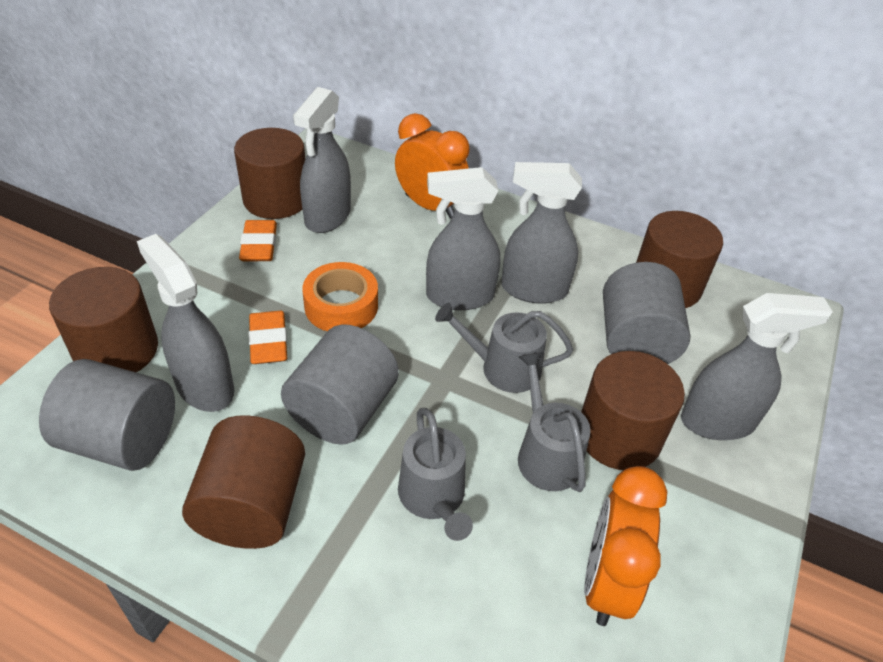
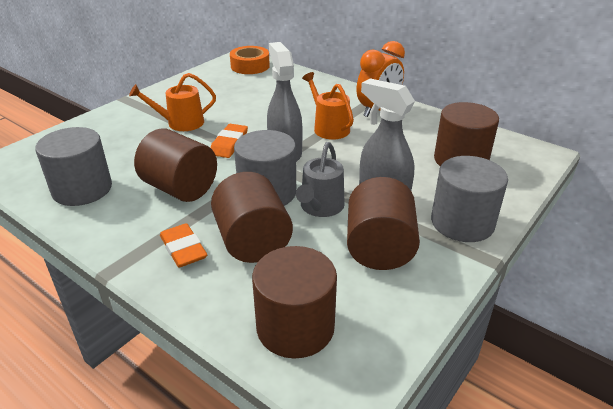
grey spray bottle: [137,234,234,412] [293,87,351,233] [426,167,500,310] [501,162,582,304] [681,293,833,440] = 5 -> [267,42,303,162] [359,78,415,190] = 2
grey watering can: [398,408,473,541] [435,303,573,393] [518,352,591,492] = 3 -> [296,142,345,217] = 1
orange clock: [395,113,470,218] [584,466,667,626] = 2 -> [357,41,405,117] = 1
orange watering can: none = 0 -> [129,73,216,131] [302,72,354,139] = 2

